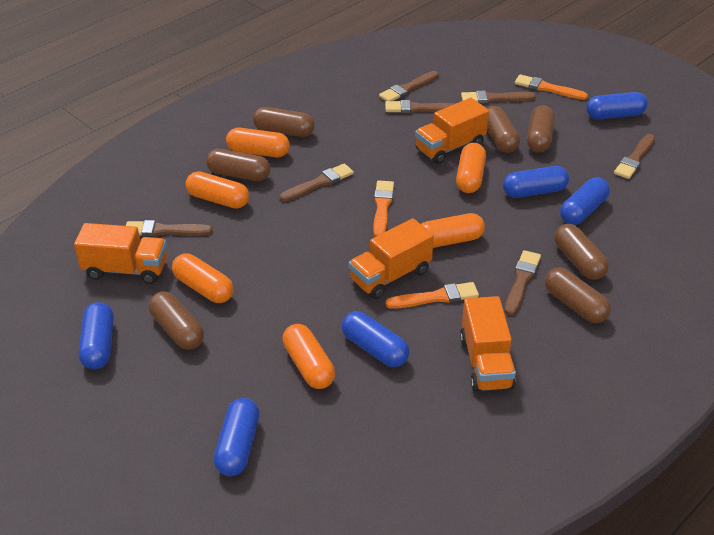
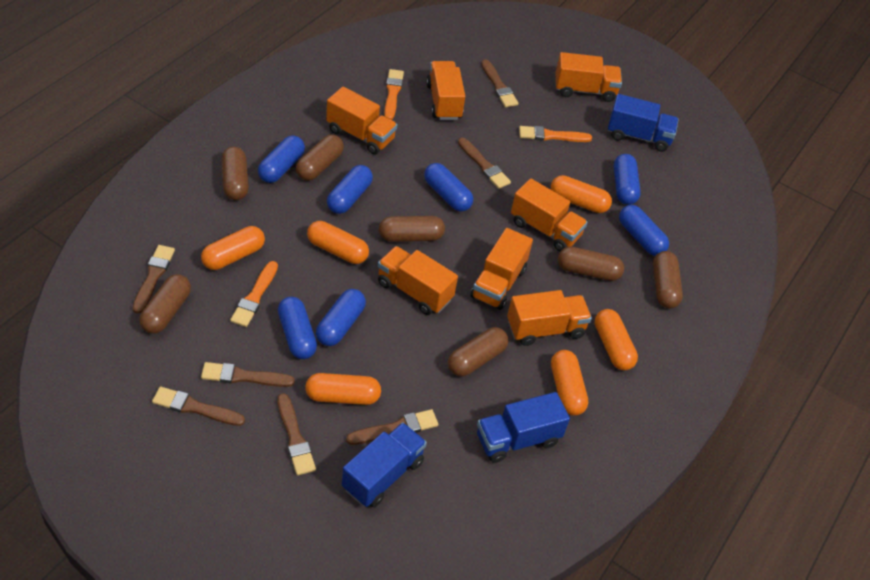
blue capsule: [79,302,114,369] [214,398,259,476] [342,311,409,367] [503,166,569,198] [560,178,610,225] [586,92,648,119] = 6 -> [258,135,305,183] [278,297,317,359] [316,289,366,346] [327,165,373,214] [424,163,473,212] [614,154,641,205] [619,205,669,256] = 7
blue truck: none = 0 -> [342,422,427,507] [477,392,570,463] [608,94,679,152] = 3
orange truck: [74,223,167,284] [349,218,434,299] [415,98,489,164] [460,296,516,392] = 4 -> [326,87,397,154] [378,246,458,315] [426,61,465,120] [470,228,533,310] [507,290,592,346] [511,178,588,252] [555,52,622,102] = 7

